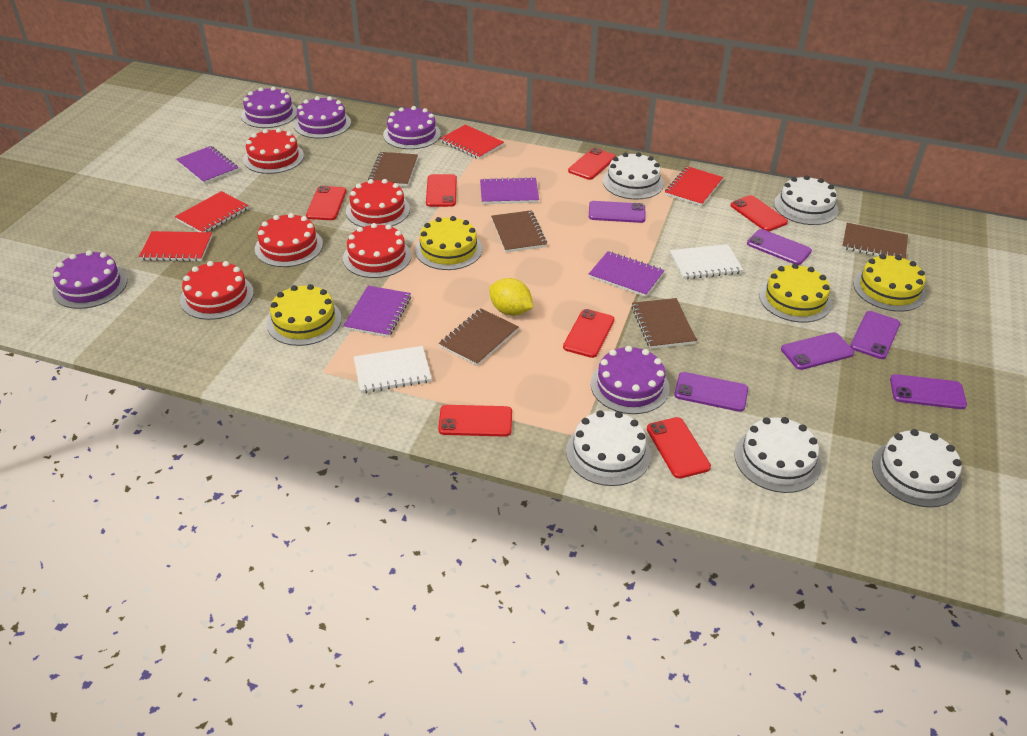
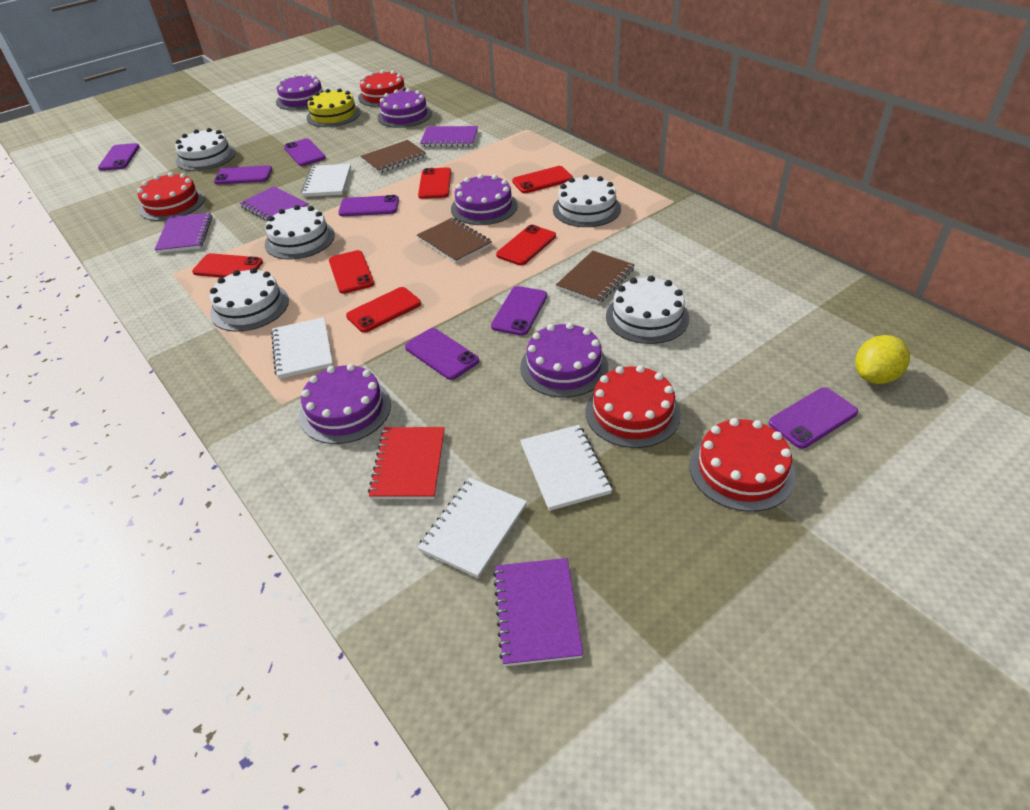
brown notebook: [368,152,418,186] [439,308,519,366] [491,210,547,253] [631,298,697,349] [842,223,908,259] = 5 -> [360,140,426,173] [417,218,492,264] [556,251,635,304] = 3
purple phone: [589,201,646,223] [674,372,748,412] [747,229,812,265] [781,332,854,370] [850,311,900,359] [890,374,967,409] = 6 -> [98,143,140,171] [214,165,272,184] [284,138,326,166] [338,195,399,216] [405,328,479,380] [491,286,547,336] [769,387,858,449] = 7
red cake: [180,261,254,320] [243,128,304,174] [255,213,323,267] [343,223,411,278] [346,179,410,227] = 5 -> [137,172,205,221] [358,70,407,107] [585,365,681,448] [689,418,796,512] = 4
red notebook: [139,231,212,262] [175,191,249,232] [440,125,504,159] [665,166,723,206] = 4 -> [368,427,445,499] = 1
red phone: [306,186,347,220] [426,174,457,207] [438,405,512,437] [563,309,615,358] [568,148,616,180] [647,417,711,479] [731,195,788,231] = 7 -> [192,253,263,278] [329,250,374,294] [346,287,421,333] [418,167,451,199] [496,225,556,265] [512,166,573,193] = 6
white notebook: [354,346,432,393] [670,244,743,279] = 2 -> [271,317,333,379] [301,164,351,197] [417,478,527,578] [520,425,612,511] = 4
yellow cake: [267,284,342,346] [415,216,482,270] [759,263,832,323] [853,254,926,312] = 4 -> [307,88,361,127] = 1

